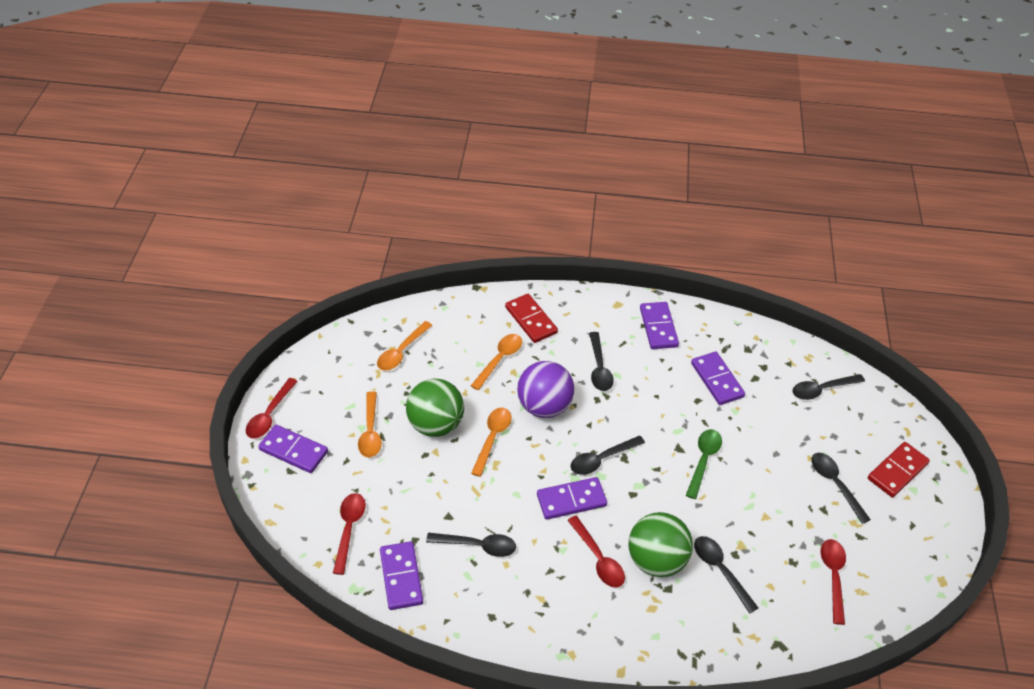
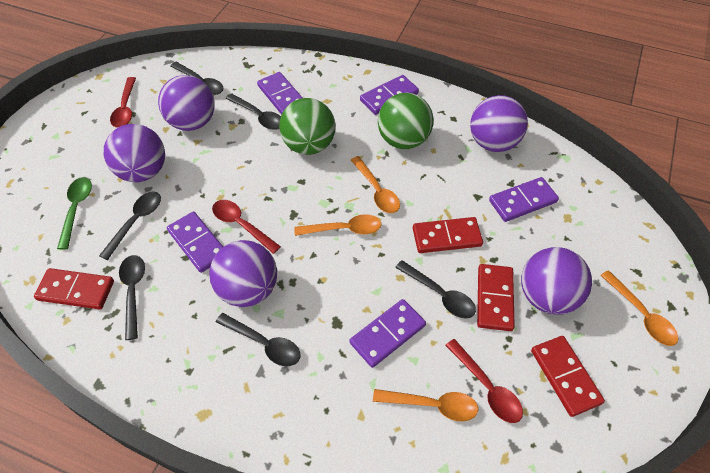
purple ball: [517,361,574,418] = 1 -> [104,124,165,182] [158,75,215,131] [209,240,277,307] [470,95,528,152] [521,247,592,315] = 5
red domino: [505,294,558,343] [868,442,930,497] = 2 -> [34,268,114,310] [413,217,483,253] [477,264,515,331] [531,336,605,417] = 4
red spoon: [246,378,298,439] [333,493,366,575] [567,516,625,587] [821,539,846,625] = 4 -> [110,77,136,128] [212,200,281,254] [445,339,523,423] = 3

